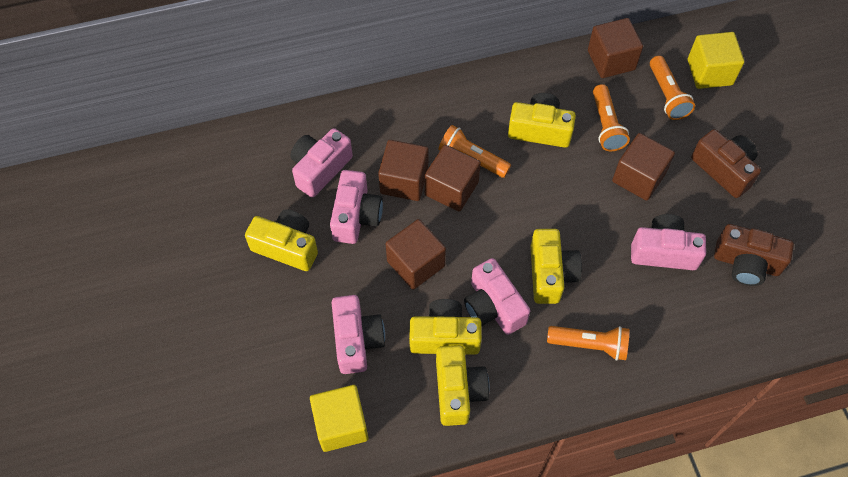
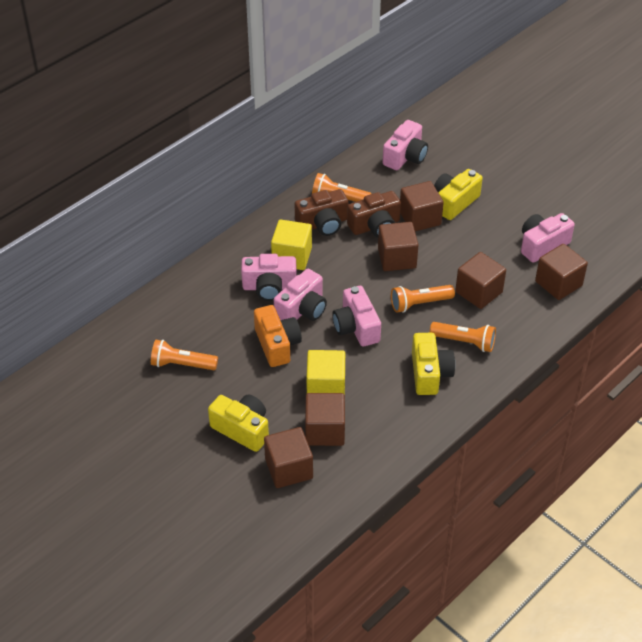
brown cube: [378,140,428,201] [386,219,446,290] [425,145,481,212] [588,18,643,78] [612,133,675,201] = 5 -> [264,427,313,488] [305,393,345,446] [378,222,418,271] [400,181,444,232] [455,252,506,309] [535,244,588,300] = 6
orange camera: none = 0 -> [254,305,302,367] = 1
yellow camera: [245,209,318,271] [409,299,482,355] [436,345,490,426] [508,93,576,148] [530,229,582,304] = 5 -> [208,395,269,452] [412,333,455,395] [434,169,483,220] = 3

